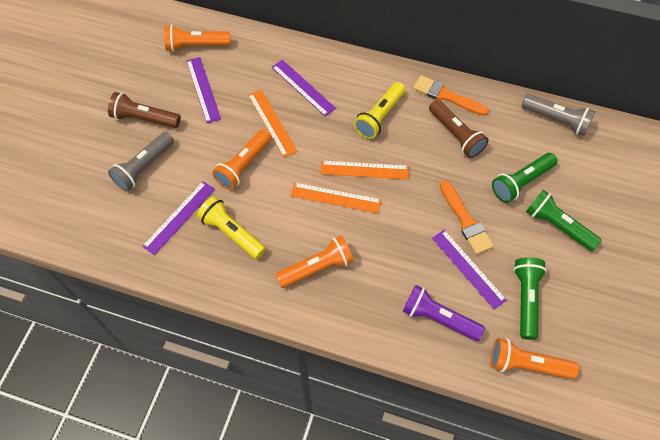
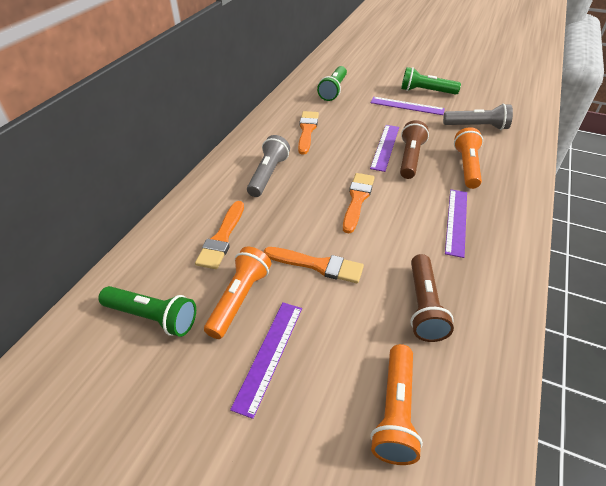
orange brush: [413,75,489,116] [440,180,494,254] = 2 -> [195,201,244,269] [264,247,364,283] [298,111,319,155] [343,173,375,233] = 4
orange flashlight: [164,25,230,52] [212,129,271,190] [276,236,354,288] [491,338,579,379] = 4 -> [204,247,271,339] [371,344,423,465] [454,127,483,189] = 3
orange ruler: [248,90,297,157] [291,182,382,213] [320,160,409,179] = 3 -> none = 0
purple flashlight: [403,285,485,341] = 1 -> none = 0
yellow flashlight: [197,196,266,259] [354,82,405,139] = 2 -> none = 0

